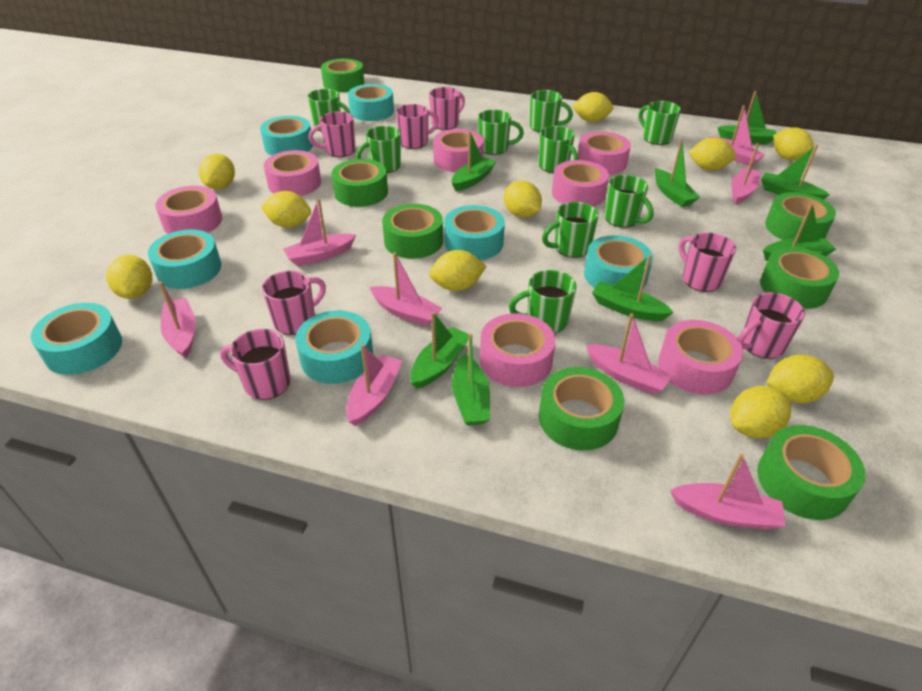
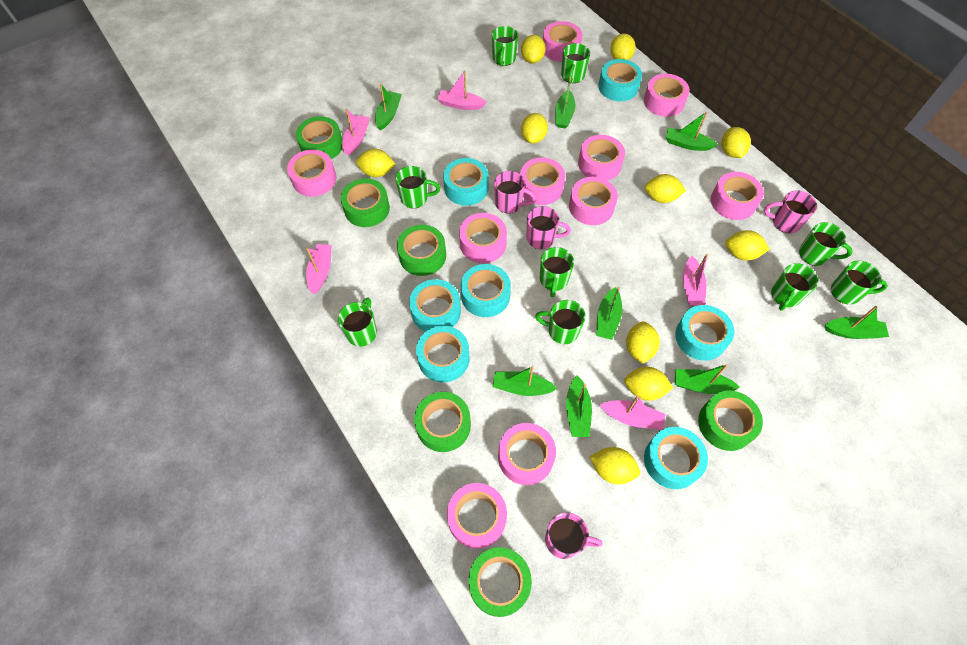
green tape: [321,58,364,92] [332,159,388,207] [382,204,443,259] [539,367,624,451] [757,425,866,520] [760,247,839,309] [765,192,836,240] = 7 -> [296,116,343,159] [341,178,390,227] [397,225,446,276] [414,392,471,452] [468,547,532,617] [698,390,763,451] = 6
pink boat: [159,281,196,358] [283,198,356,266] [346,344,402,426] [370,252,442,326] [586,314,672,395] [670,454,786,530] [709,105,766,166] [731,143,761,205] = 8 -> [306,244,332,294] [342,109,370,155] [437,70,487,110] [600,395,666,430] [683,254,708,306] = 5
pink mug: [220,329,291,400] [262,271,326,335] [308,111,356,157] [396,104,439,149] [429,87,465,130] [679,232,736,292] [737,292,805,359] = 7 -> [494,171,536,214] [527,206,571,249] [545,512,603,559] [764,190,817,233] = 4
pink tape: [155,186,222,234] [264,150,321,196] [433,129,484,172] [480,313,555,387] [552,160,609,207] [578,132,631,175] [658,320,743,394] = 7 -> [287,149,337,197] [447,483,507,549] [459,213,507,263] [498,423,556,485] [520,158,565,205] [543,21,583,62] [569,177,618,225] [578,135,625,180] [644,74,690,117] [711,172,764,220] = 10

